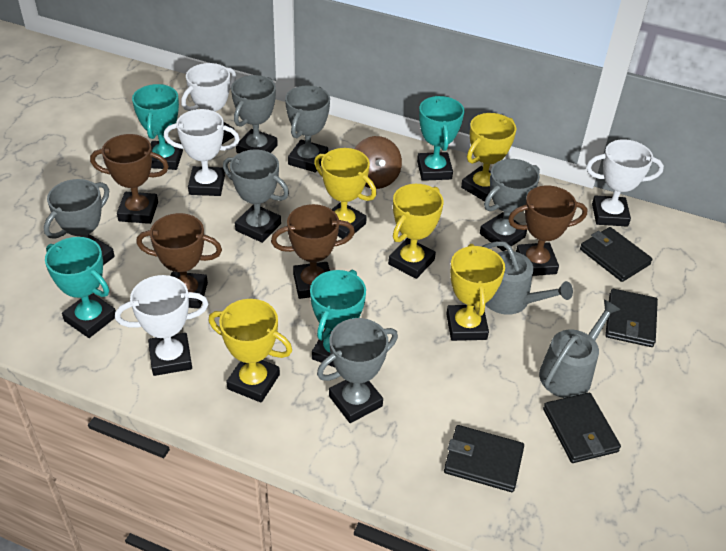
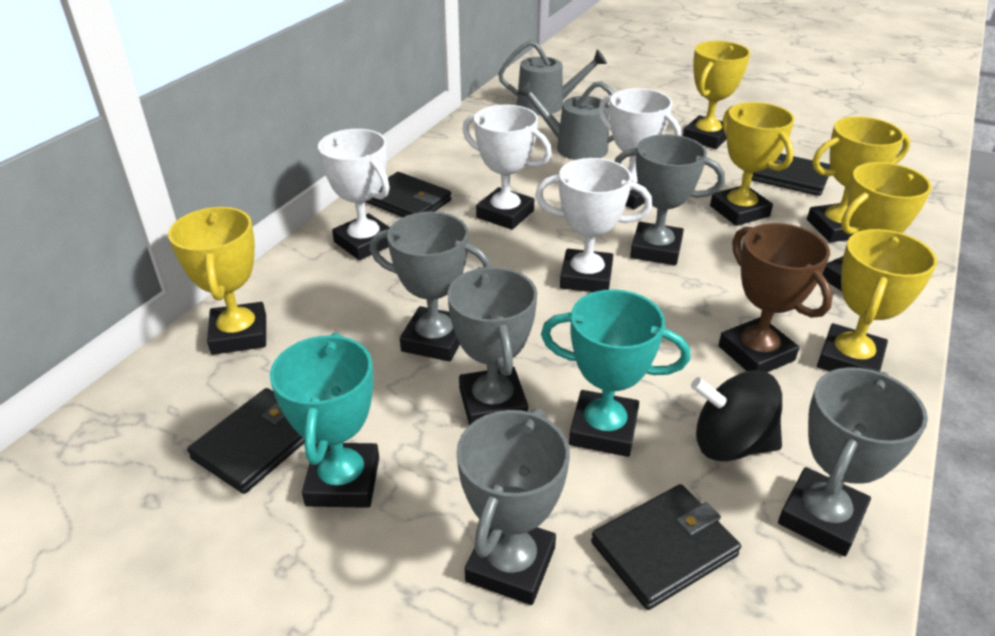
black spinning top: none = 0 -> [691,370,782,462] = 1
brown spinning top: [354,136,402,189] = 1 -> none = 0
brown trophy: [90,134,169,224] [136,213,222,309] [271,204,355,299] [508,185,588,276] = 4 -> [718,223,833,372] = 1
grey trophy: [44,179,115,265] [223,150,289,243] [231,75,278,154] [285,85,330,172] [317,318,398,423] [480,159,540,251] = 6 -> [369,212,491,362] [447,267,537,425] [456,408,570,605] [615,134,725,265] [778,367,928,556] = 5
turquoise trophy: [45,237,116,338] [132,84,183,170] [310,270,366,367] [417,96,465,181] = 4 -> [270,333,379,508] [541,289,690,457] = 2
yellow trophy: [209,299,292,403] [314,148,377,239] [388,184,444,279] [446,244,505,341] [461,113,516,202] = 5 -> [168,207,266,355] [683,41,750,149] [710,102,795,226] [807,116,910,243] [817,229,937,372] [823,162,932,291] = 6

